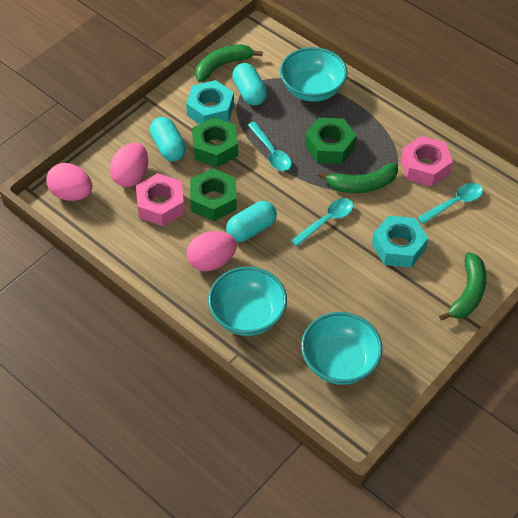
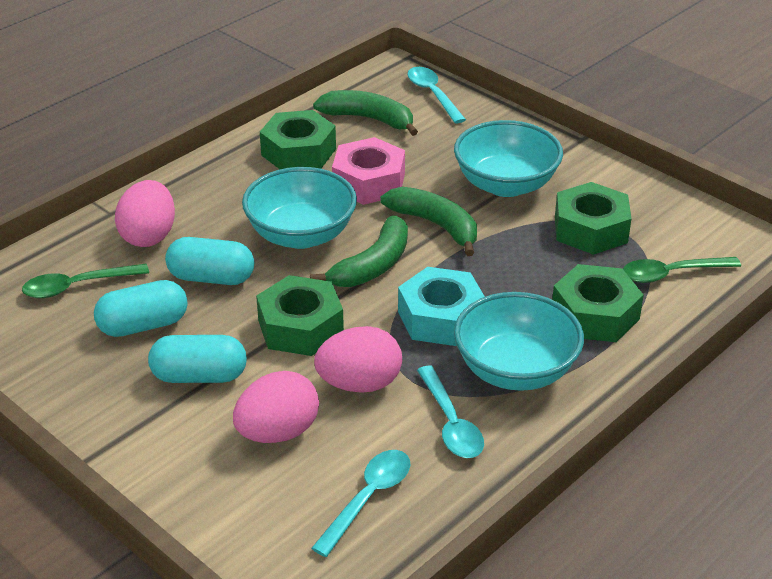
green nut: [190,168,237,221] [192,117,238,168] [305,118,357,164] = 3 -> [256,275,344,356] [260,110,336,169] [552,264,644,342] [555,182,631,255] = 4
green spoon: none = 0 -> [22,264,149,298] [623,257,741,283] = 2
pink nut: [136,173,185,226] [401,136,453,187] = 2 -> [332,137,405,205] = 1
turquoise nut: [186,80,234,124] [372,216,428,268] = 2 -> [398,267,485,346] = 1

